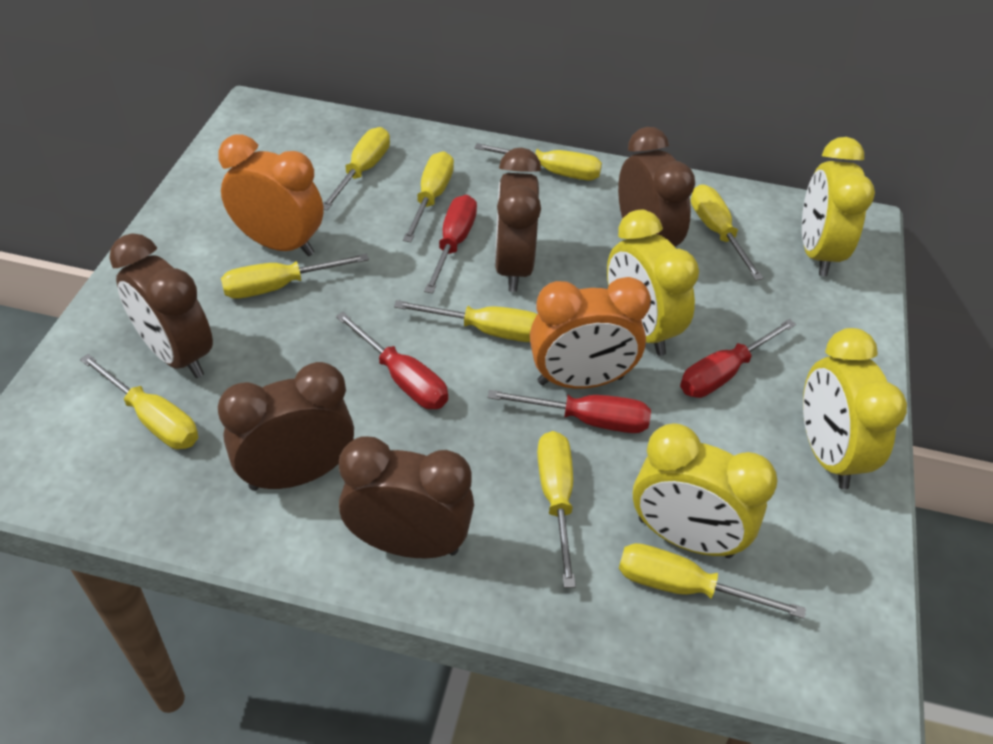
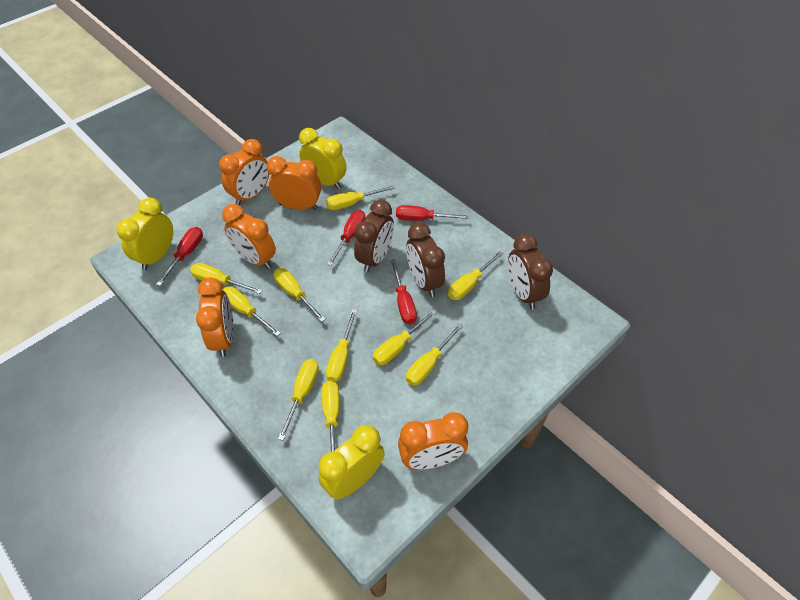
brown clock: [109,233,213,378] [218,362,354,491] [339,436,474,558] [495,147,541,292] [618,127,695,247] = 5 -> [354,200,394,272] [406,222,445,297] [508,234,553,309] = 3
orange clock: [218,135,323,256] [530,277,651,389] = 2 -> [196,277,234,357] [219,139,269,205] [222,204,276,269] [266,156,321,210] [398,412,468,469] = 5
yellow clock: [607,210,699,356] [633,423,777,558] [802,137,875,276] [803,328,907,489] = 4 -> [116,198,173,270] [299,128,347,189] [318,425,385,499] = 3
yellow screwdriver: [80,354,198,449] [221,254,369,299] [323,127,390,211] [394,300,537,342] [403,151,454,242] [475,143,602,180] [537,431,576,588] [619,543,806,619] [691,185,764,280] = 9 -> [190,263,262,294] [223,286,281,336] [273,268,326,322] [278,359,319,441] [322,381,340,452] [326,185,395,210] [326,309,357,382] [373,310,437,365] [406,323,463,386] [448,251,503,300] = 10

